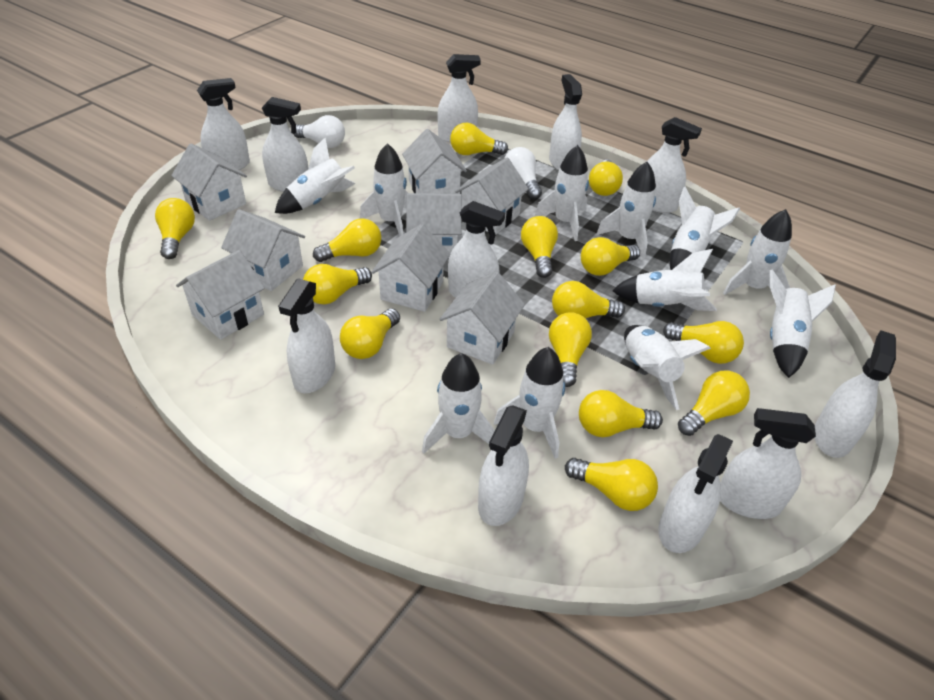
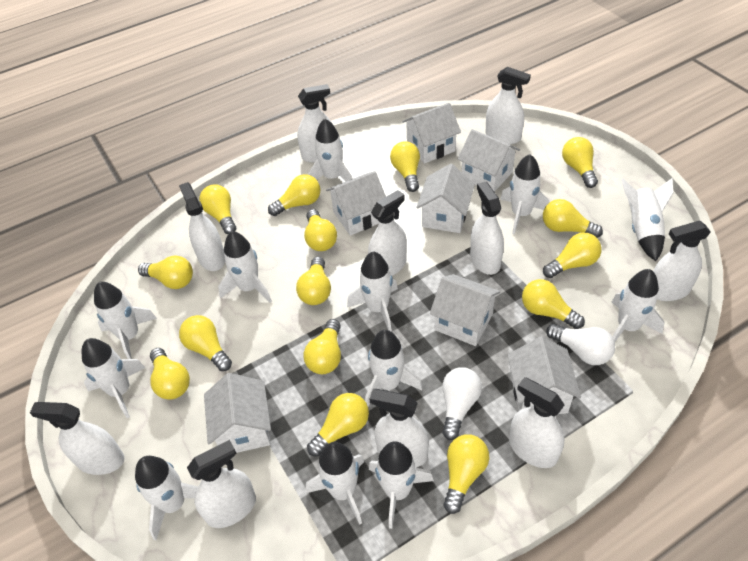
white house: [171,144,247,221] [176,250,265,340] [221,209,305,291] [371,224,450,312] [402,129,467,194] [406,193,462,254] [439,271,525,365] [455,158,529,235] = 8 -> [204,373,271,453] [326,171,386,236] [402,103,461,164] [416,164,475,233] [430,274,500,346] [458,129,520,192] [508,336,581,414] = 7
white rocket: [275,137,355,214] [360,143,408,236] [422,353,495,454] [494,347,565,459] [535,145,589,241] [596,162,656,258] [612,249,717,311] [624,325,711,410] [670,187,740,270] [723,209,792,295] [770,269,836,378] = 11 -> [82,338,146,418] [94,282,157,359] [135,456,198,540] [218,231,272,303] [306,442,364,525] [307,119,353,181] [347,251,398,332] [365,330,423,406] [369,441,434,529] [500,154,549,234] [611,269,664,342] [621,178,673,261] = 12
white spray bottle: [197,78,250,170] [262,97,308,192] [278,279,335,393] [438,54,481,142] [448,201,505,298] [478,405,529,526] [549,74,582,170] [647,117,702,213] [658,434,733,553] [720,408,816,519] [814,330,896,458] = 11 -> [30,402,124,475] [179,182,225,271] [187,440,256,528] [297,84,333,163] [368,190,407,276] [369,389,429,467] [470,182,504,275] [486,67,531,144] [509,377,564,468] [653,221,711,301] = 10
yellow light bulb: [155,198,195,259] [303,264,372,304] [313,218,381,262] [340,308,400,359] [450,123,508,155] [521,216,558,278] [549,312,592,387] [552,281,625,318] [565,458,658,511] [579,390,663,437] [581,237,640,276] [589,160,623,196] [663,321,744,364] [678,371,750,436] = 14 -> [138,256,193,289] [150,348,190,400] [179,315,232,371] [199,184,236,234] [268,174,320,216] [296,257,331,305] [303,319,341,374] [304,209,337,251] [307,393,369,457] [390,141,420,192] [443,434,489,514] [522,279,585,329] [543,199,603,238] [543,232,601,278] [562,137,598,188] = 15

